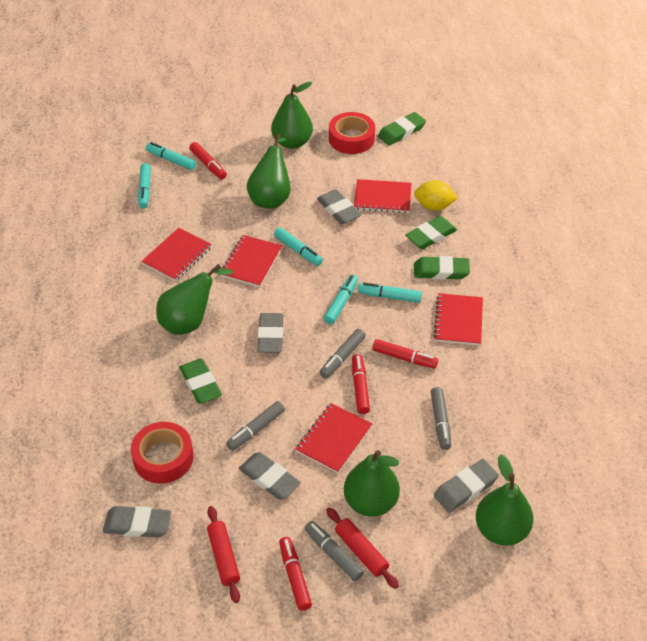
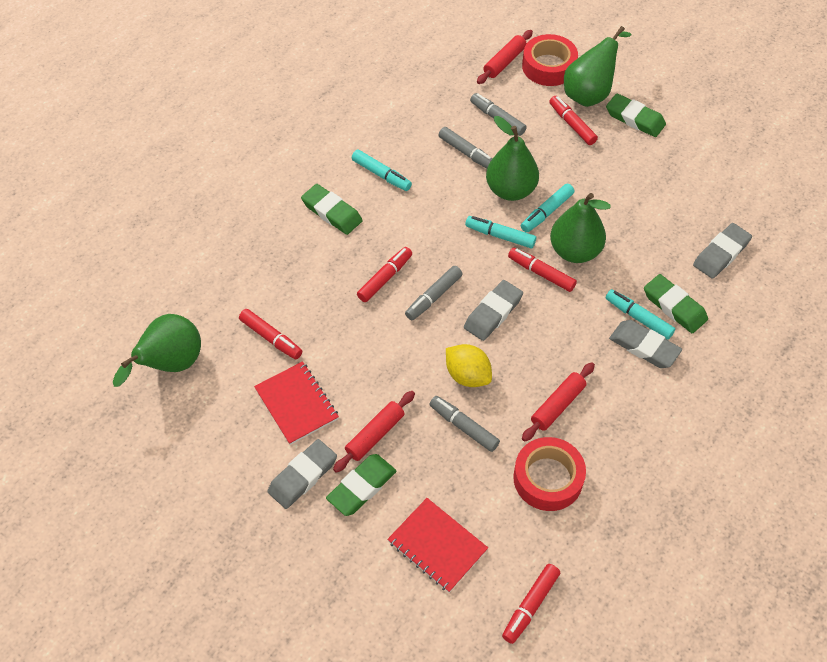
green pear: [156,264,234,335] [247,134,291,209] [271,82,313,149] [344,450,400,516] [476,454,534,546] = 5 -> [113,314,201,387] [486,116,539,201] [550,193,611,263] [564,26,632,107] = 4
grey eraser: [103,506,171,538] [239,452,301,500] [257,313,283,353] [317,189,361,225] [434,459,499,513] = 5 -> [267,439,337,509] [464,280,523,341] [609,320,682,368] [693,223,752,279] = 4
red marker: [189,142,227,179] [279,537,312,611] [352,354,370,414] [372,339,438,369] = 4 -> [239,309,302,359] [357,247,412,302] [502,564,560,644] [508,247,577,292] [549,96,598,145] = 5
red notebook: [142,228,212,281] [221,235,282,287] [295,403,372,473] [354,179,412,213] [434,293,483,345] = 5 -> [254,361,339,445] [387,498,488,592] = 2
red rolling pin: [207,506,240,603] [326,508,399,589] = 2 -> [333,391,415,473] [477,30,533,84] [522,362,595,442] = 3
turquoise marker: [138,163,151,209] [146,142,196,170] [274,227,323,266] [324,274,358,324] [358,283,422,303] = 5 -> [352,149,412,191] [465,216,536,248] [521,184,574,233] [606,289,675,340] = 4

